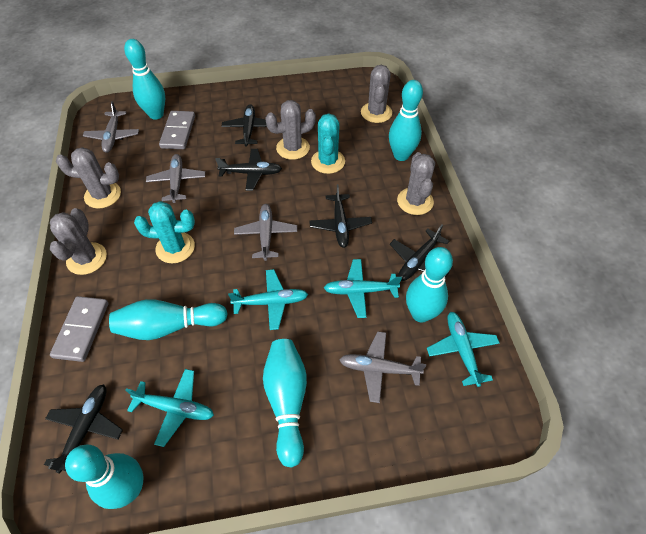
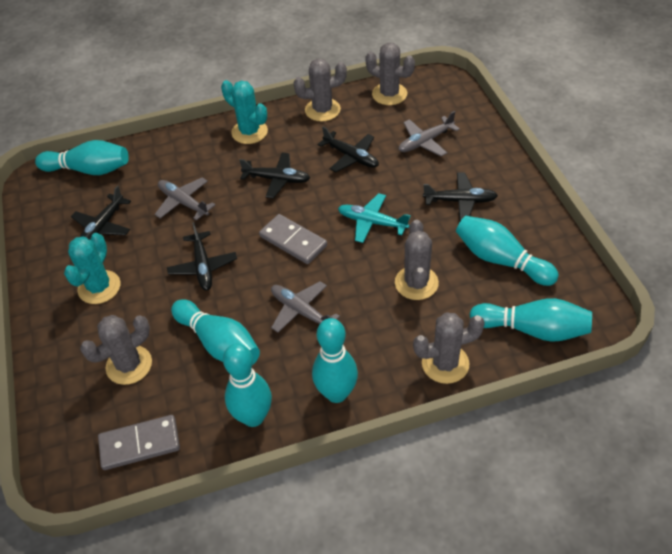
grey plane: [83,101,139,153] [146,154,205,203] [234,204,297,261] [339,331,426,403] = 4 -> [155,178,215,221] [271,281,340,333] [399,111,460,156] = 3
turquoise plane: [126,369,214,447] [228,269,308,330] [324,259,402,318] [427,312,500,387] = 4 -> [338,193,411,243] = 1

